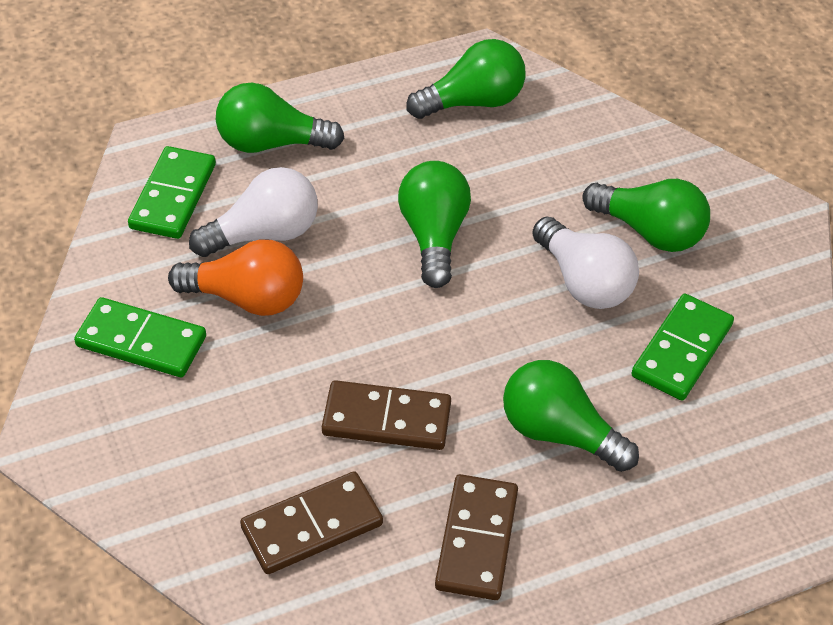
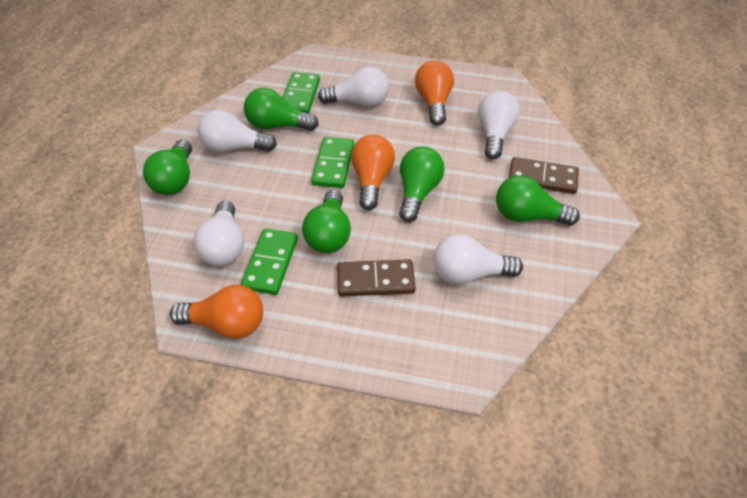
brown domino: [240,471,383,574] [322,380,451,450] [435,474,518,600] = 3 -> [337,259,416,297] [509,157,579,194] = 2
orange light bulb: [168,239,303,316] = 1 -> [170,285,263,339] [351,135,395,210] [415,60,454,125] = 3
white light bulb: [189,167,318,257] [532,216,639,309] = 2 -> [193,201,244,266] [198,110,277,152] [318,66,389,107] [433,234,523,285] [478,91,520,159] = 5

